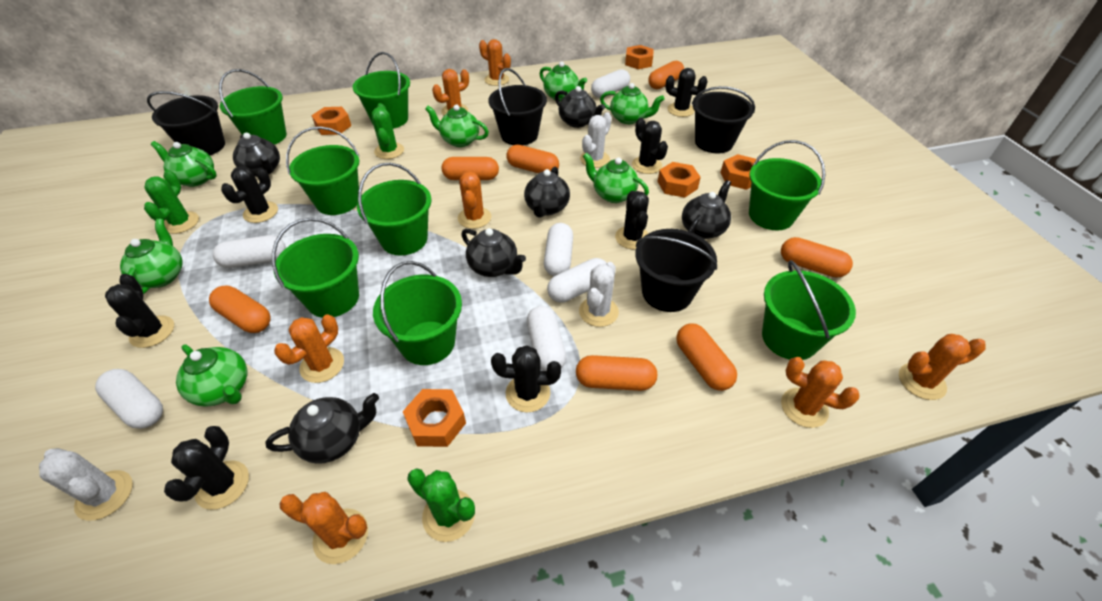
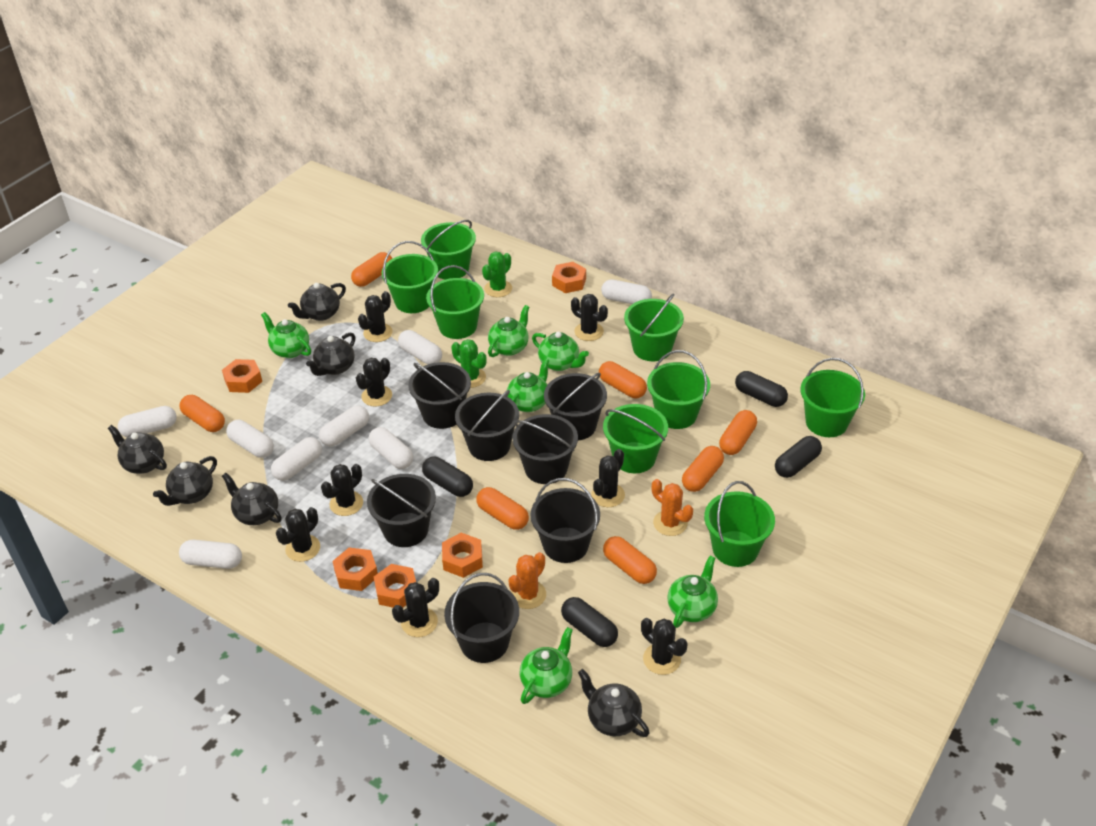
black bucket: [147,91,225,155] [488,68,547,145] [635,229,717,312] [692,86,755,153] = 4 -> [367,474,436,547] [408,362,471,429] [444,573,519,663] [455,390,519,461] [512,414,578,484] [530,478,600,563] [544,373,607,440] = 7
black cactus: [105,274,174,348] [164,426,249,510] [221,166,278,223] [491,345,561,412] [615,191,649,249] [632,118,668,174] [665,68,708,117] = 7 -> [276,507,320,562] [321,464,363,516] [356,358,392,407] [358,291,393,342] [392,578,439,637] [571,294,608,341] [591,449,625,507] [641,618,688,675] = 8
black capsule: none = 0 -> [422,457,473,497] [561,597,618,647] [735,371,788,407] [775,436,822,478] = 4
green cactus: [144,170,199,234] [371,103,404,159] [407,468,475,542] = 3 -> [451,339,487,388] [482,251,512,297] = 2
green teapot: [120,219,183,294] [151,141,217,187] [176,344,247,406] [425,104,489,147] [540,61,587,101] [583,153,649,203] [600,83,665,124] = 7 -> [261,312,311,358] [488,305,529,357] [507,358,550,412] [520,627,573,704] [532,332,589,371] [667,556,718,628] = 6
orange cactus: [274,315,344,383] [279,492,368,564] [432,69,469,116] [458,172,492,229] [479,39,511,86] [781,357,860,428] [899,334,986,400] = 7 -> [508,552,546,609] [652,479,693,536] = 2
white cactus: [39,448,133,521] [579,262,619,327] [580,112,612,168] = 3 -> none = 0
white capsule: [95,369,163,429] [213,235,286,268] [527,306,566,371] [544,223,573,276] [547,258,607,303] [591,69,630,98] = 6 -> [118,406,177,437] [179,540,242,569] [226,420,274,458] [271,437,322,481] [319,405,369,447] [369,427,413,469] [398,330,442,364] [601,279,652,304] = 8

